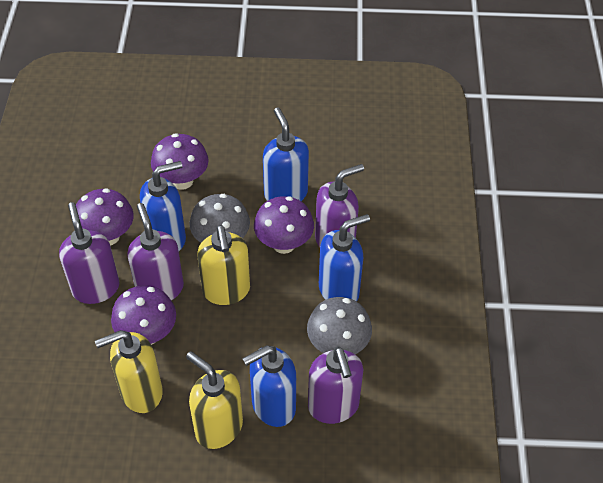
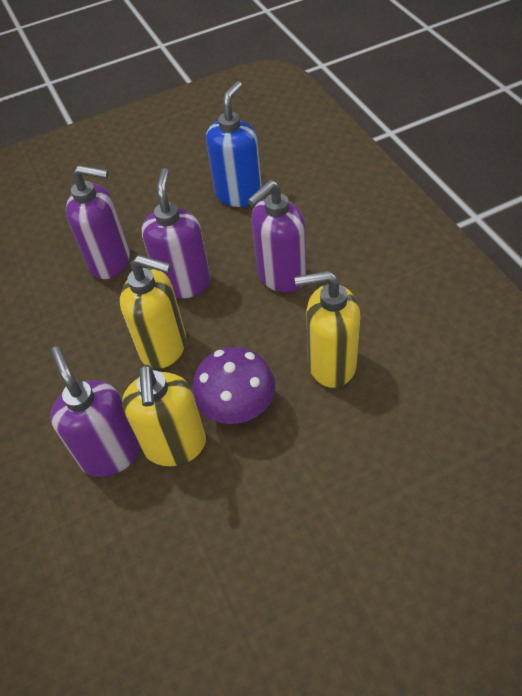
blue soap dispenser: [140,161,186,251] [242,345,296,427] [263,108,309,201] [319,214,370,302] = 4 -> [206,81,262,207] = 1
grey mushroom: [189,194,250,243] [307,297,372,354] = 2 -> none = 0
purple mushroom: [76,188,134,246] [111,285,176,345] [151,133,209,190] [254,196,314,254] = 4 -> [193,347,275,424] = 1

